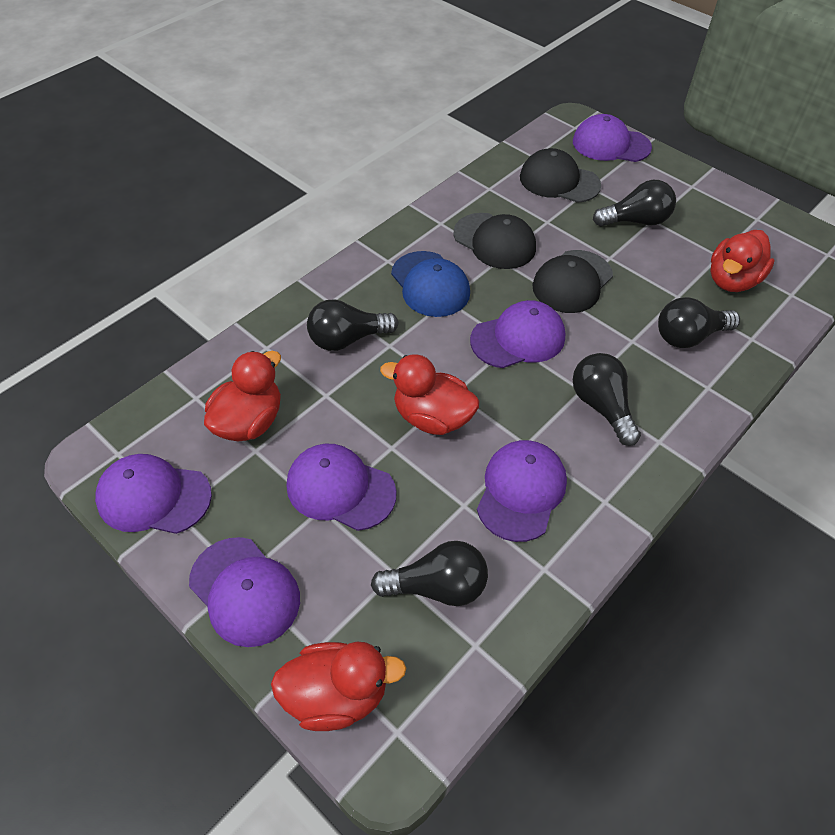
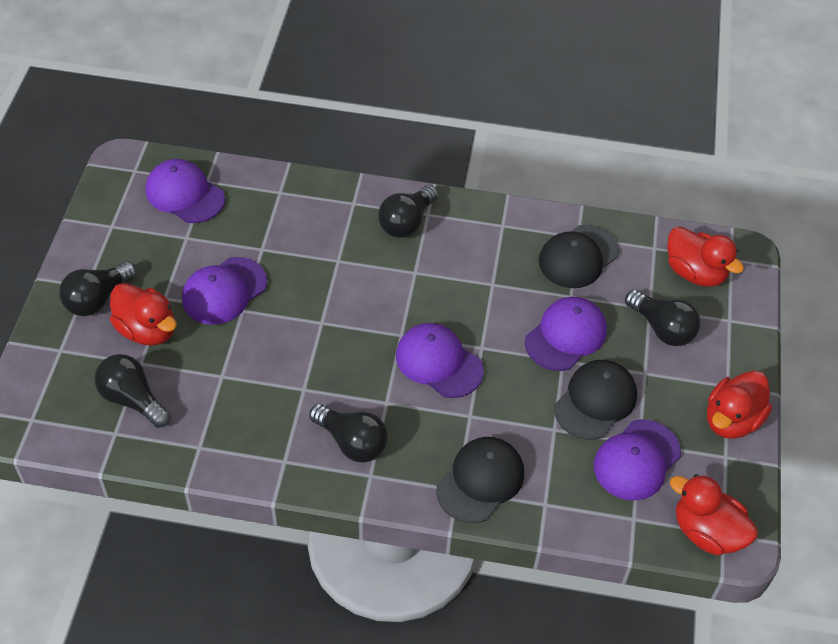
blue cap: [391,251,470,317] = 1 -> none = 0
purple cap: [95,454,212,534] [189,537,300,647] [287,444,397,531] [470,300,565,368] [477,440,567,542] [573,114,652,162] = 6 -> [146,159,225,223] [182,257,267,325] [396,323,484,398] [525,297,607,371] [594,419,681,501] = 5

